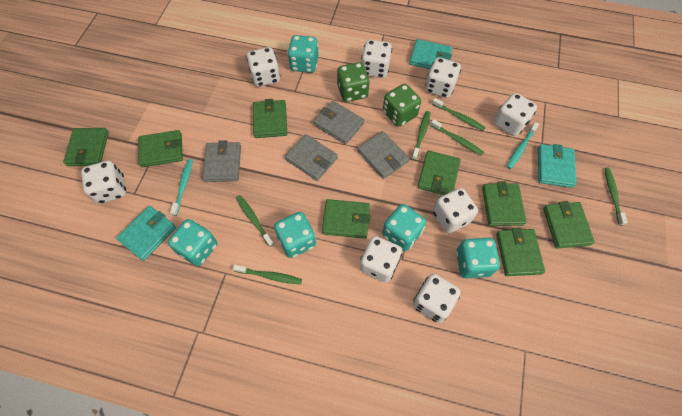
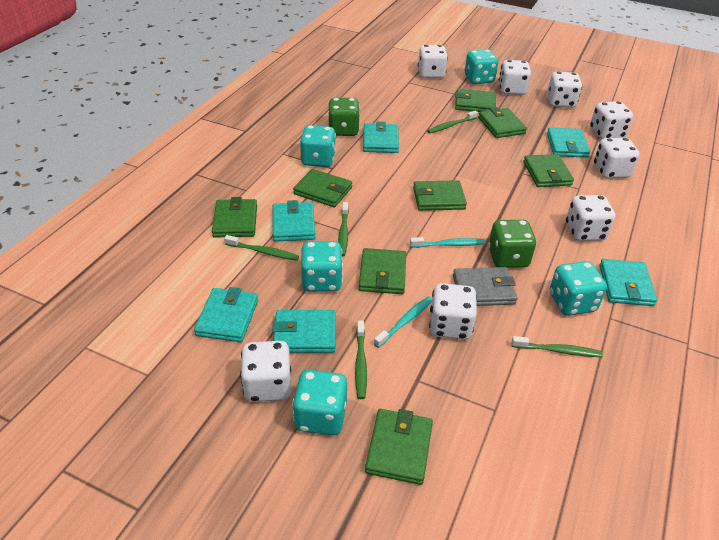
green toothbrush: [233,265,302,285] [236,195,274,247] [412,111,431,160] [430,119,484,156] [432,98,486,131] [604,167,628,226] = 6 -> [224,235,299,261] [338,202,349,256] [355,320,367,399] [427,111,478,133] [512,336,603,357] = 5
grey wallet: [203,140,241,182] [285,134,338,181] [314,101,364,144] [357,131,409,179] = 4 -> [453,267,518,306] = 1
turquoise wallet: [116,206,176,261] [409,39,452,69] [538,144,577,188] = 3 -> [194,287,258,342] [272,310,336,353] [273,200,316,241] [363,122,399,153] [547,127,590,158] [599,259,657,306] = 6

